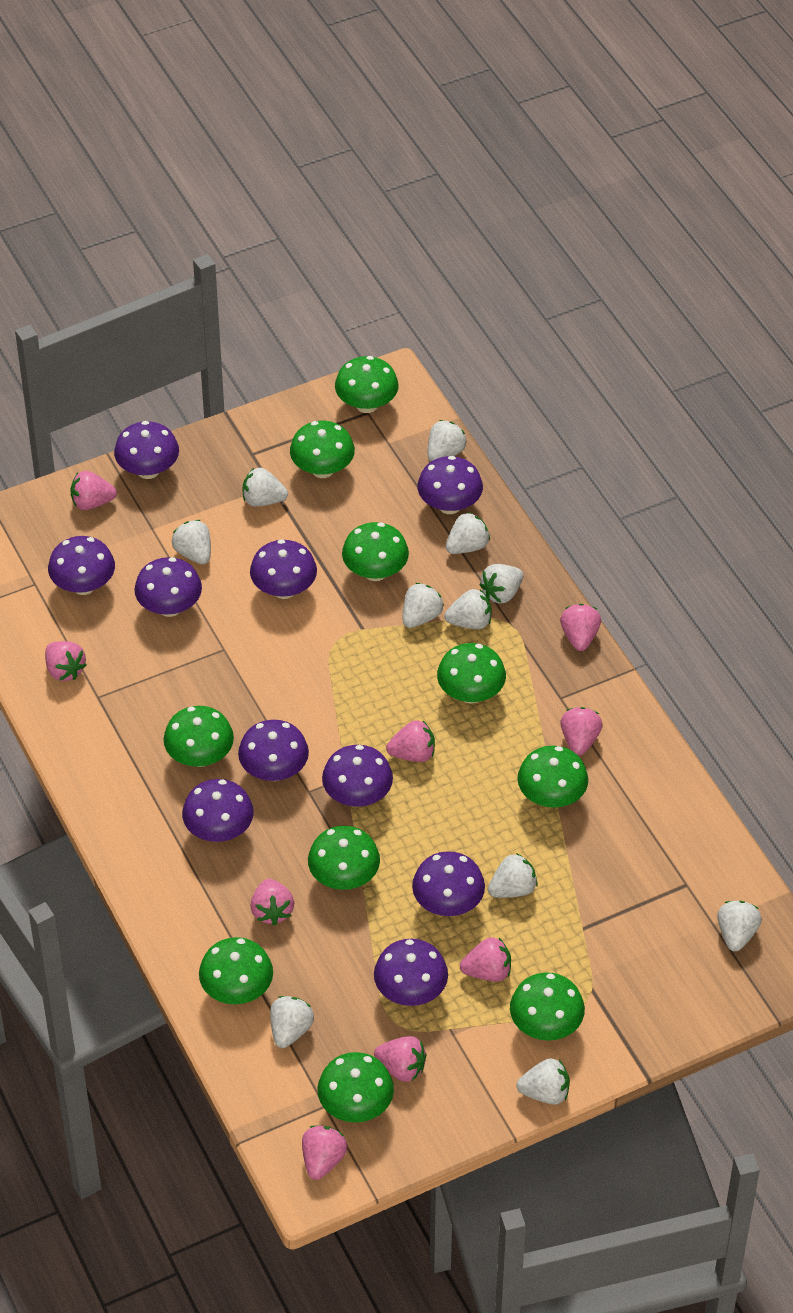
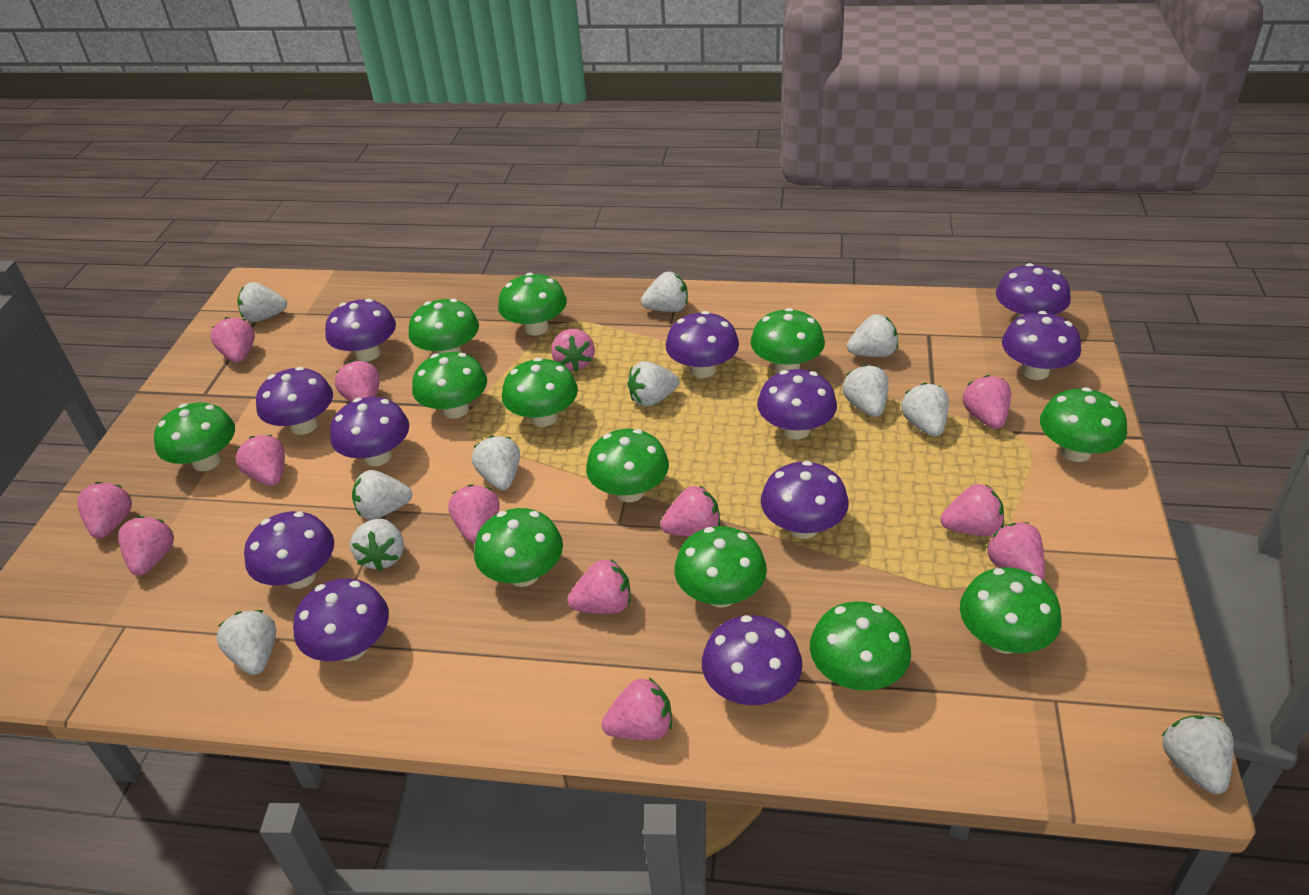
green mushroom: [164,706,234,767] [199,937,273,1004] [290,421,355,478] [308,826,380,890] [317,1052,394,1123] [335,356,399,413] [342,522,409,581] [437,643,506,704] [510,972,585,1041] [518,746,588,808] = 10 -> [154,402,235,471] [408,299,479,354] [412,352,487,419] [474,508,563,587] [498,272,567,336] [502,358,578,427] [586,429,669,502] [674,526,767,608] [750,308,825,373] [810,601,911,691] [960,568,1061,654] [1040,387,1127,462] = 12
pink strawberry: [45,641,86,681] [70,471,117,510] [250,879,294,925] [302,1126,347,1180] [374,1036,426,1082] [386,720,435,762] [460,937,511,982] [560,604,601,651] [560,707,603,755] = 9 -> [77,482,132,539] [118,516,174,576] [210,317,255,363] [236,435,285,486] [335,361,380,402] [448,484,499,543] [551,329,595,372] [567,559,631,614] [601,678,672,740] [660,485,720,536] [940,484,1004,536] [963,375,1011,429] [986,522,1045,580] = 13
purple mushroom: [48,536,115,595] [114,421,179,479] [134,557,202,617] [182,779,254,842] [238,720,309,781] [250,539,317,599] [322,745,393,807] [374,939,448,1006] [412,851,485,916] [418,456,483,514] = 10 -> [244,511,334,589] [256,367,333,435] [293,579,389,661] [325,299,396,362] [330,397,409,466] [666,311,739,378] [702,615,802,705] [757,369,837,439] [761,461,849,539] [996,263,1071,320] [1002,311,1081,380] = 11

